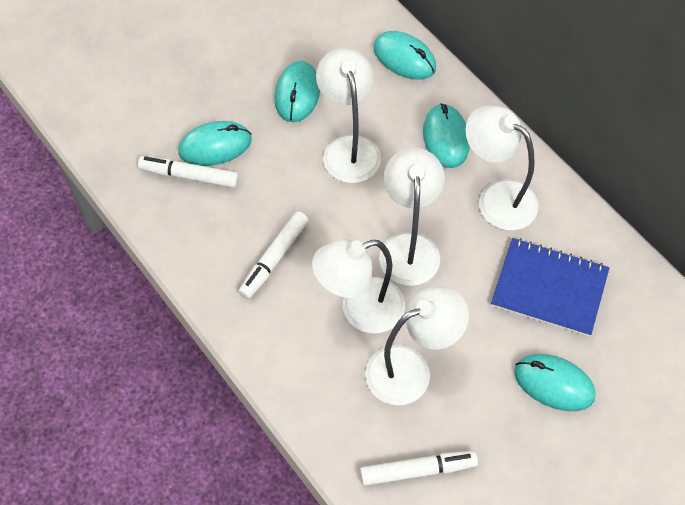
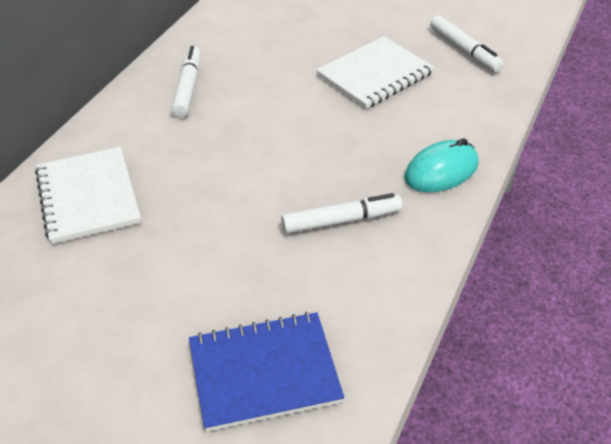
turquoise mouse: [178,121,252,166] [274,61,320,122] [373,31,436,80] [423,103,470,168] [514,354,596,411] = 5 -> [404,138,478,192] = 1
white lamp: [312,239,405,333] [316,48,381,183] [365,285,469,405] [379,148,445,286] [465,106,539,230] = 5 -> none = 0
white notebook: none = 0 -> [35,147,141,244] [316,36,435,109] = 2

